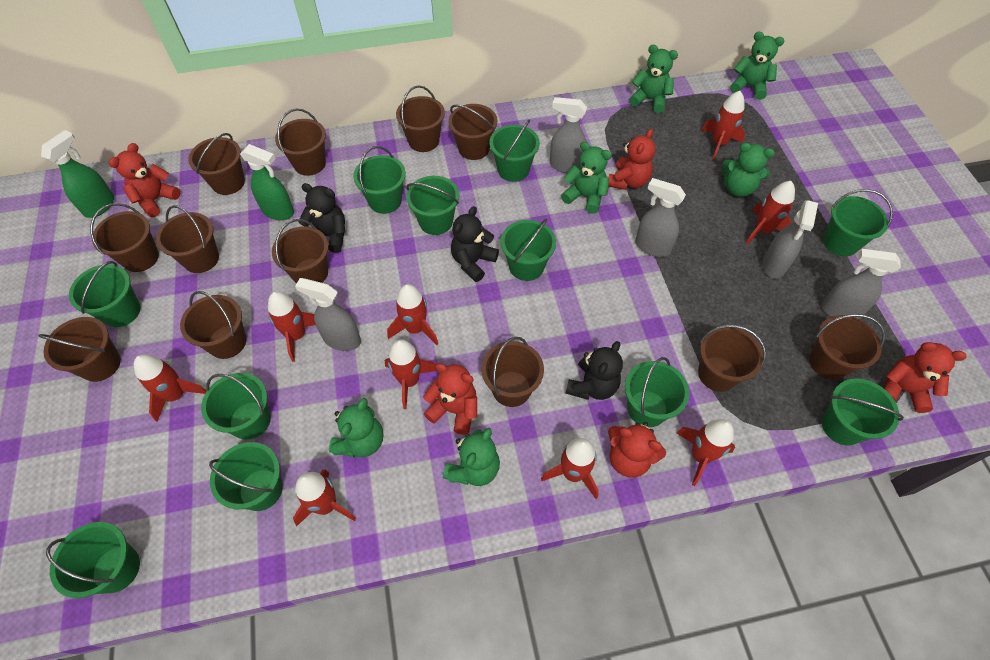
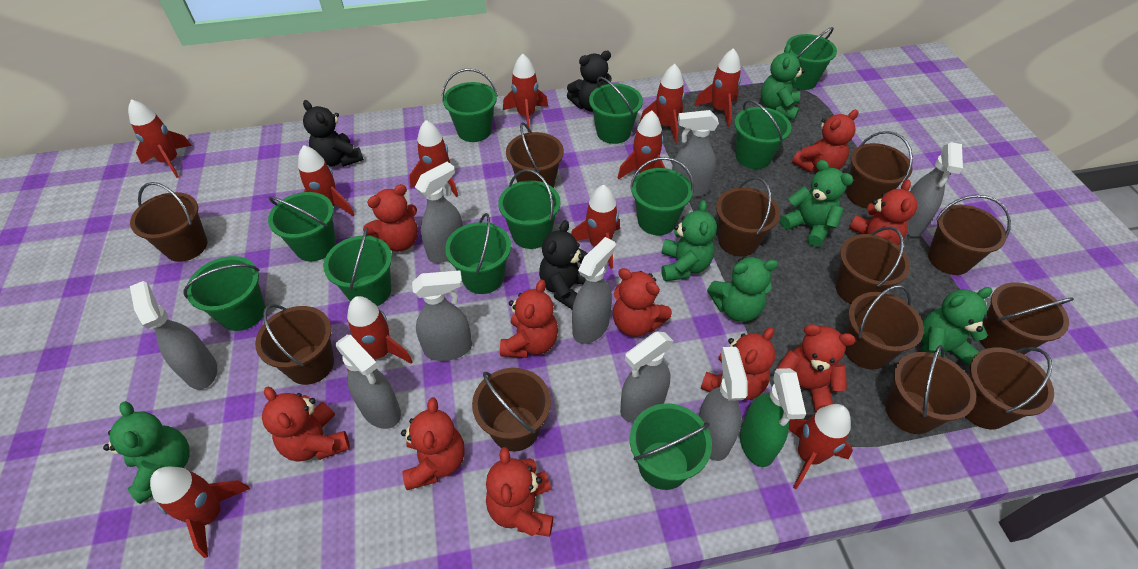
green spray bottle: [41,130,114,218] [240,144,294,220] = 2 -> [740,368,806,467] = 1
grey spray bottle: [295,278,361,351] [550,97,587,173] [635,178,686,257] [762,200,818,279] [822,249,901,319] = 5 -> [130,281,217,390] [336,335,401,429] [412,271,472,361] [415,162,463,263] [572,237,616,344] [620,332,674,423] [672,110,719,198] [699,347,748,461] [906,142,963,237] = 9
red rocket: [134,354,207,422] [268,291,316,362] [293,470,356,526] [385,339,437,409] [387,284,438,345] [541,438,599,499] [676,419,735,486] [701,91,745,160] [745,181,795,245] = 9 -> [128,99,192,178] [150,467,250,558] [298,145,355,216] [347,296,413,371] [409,120,458,197] [503,54,548,133] [571,185,620,269] [618,111,665,180] [640,64,685,143] [694,48,741,127] [789,404,853,489] = 11
red teddy bear: [109,143,180,217] [423,363,477,435] [608,129,656,190] [608,422,666,478] [883,342,966,413] = 5 -> [262,387,350,461] [363,184,418,252] [401,398,465,490] [486,447,554,537] [500,280,558,358] [613,268,672,337] [700,327,775,400] [776,324,856,412] [792,110,858,173] [849,179,917,246] = 10

